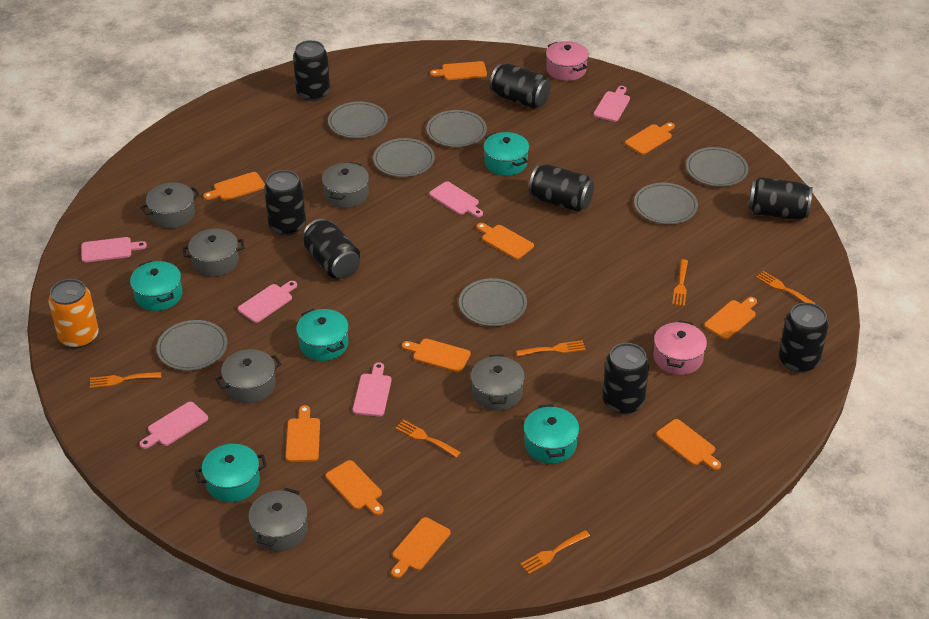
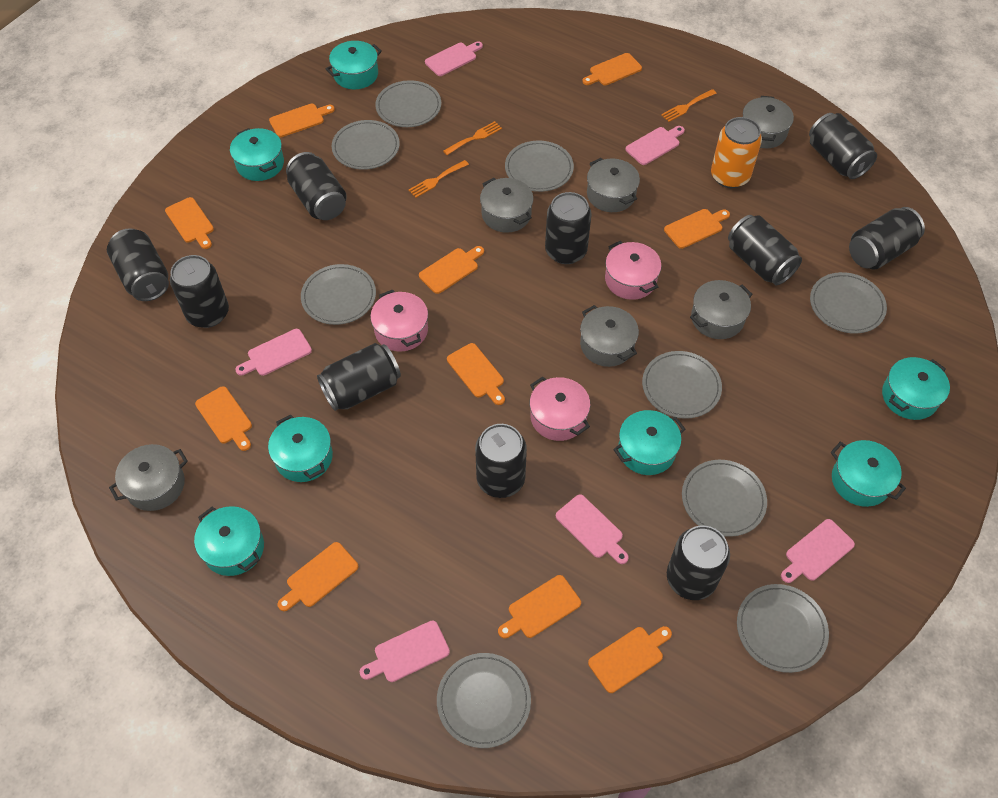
black can: [264,170,306,236] [293,40,330,101] [302,219,361,279] [490,63,550,109] [529,164,594,212] [603,343,649,415] [748,177,813,220] [779,302,829,373] = 8 -> [107,228,169,301] [170,255,229,328] [286,152,347,220] [317,343,401,411] [475,424,527,498] [545,192,592,264] [667,525,730,600] [728,215,802,285] [809,113,877,179] [849,207,925,270] = 10
grey plate: [157,320,227,371] [328,101,388,138] [373,138,435,177] [427,110,487,147] [459,278,527,326] [634,183,698,224] [686,147,749,187] = 7 -> [301,264,376,325] [332,120,400,170] [375,80,441,127] [437,653,531,748] [505,141,574,192] [642,351,722,419] [682,460,767,537] [737,584,829,673] [810,272,887,334] = 9
orange fork: [90,372,161,388] [395,420,461,458] [516,340,586,357] [520,530,590,574] [672,259,688,306] [756,271,816,304] = 6 -> [408,160,469,198] [443,121,502,155] [661,89,717,122] = 3
pink pot: [546,41,589,81] [653,320,707,375] = 2 -> [370,290,428,352] [530,377,590,441] [605,241,662,300] = 3
turquoise pot: [130,261,182,311] [195,444,267,502] [296,309,349,361] [483,132,529,176] [524,404,580,464] = 5 -> [194,506,264,576] [230,128,284,181] [268,414,333,482] [326,41,382,89] [613,410,686,475] [831,440,906,507] [882,357,950,420] = 7

